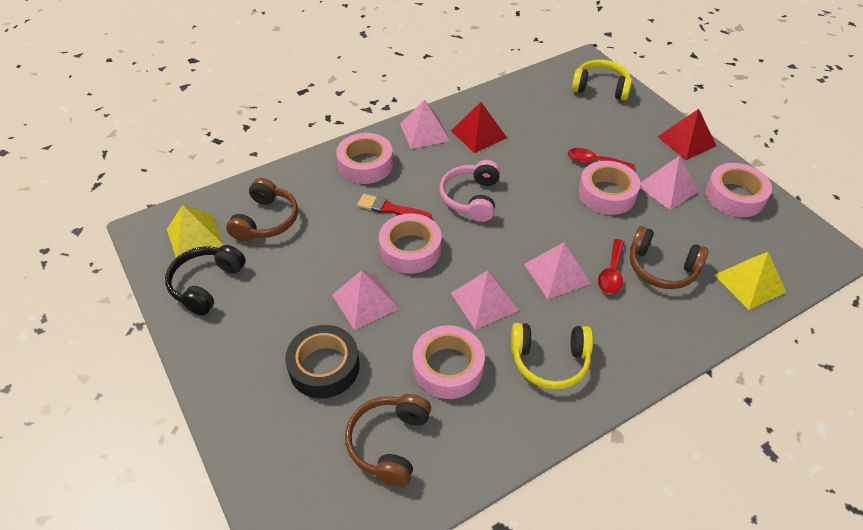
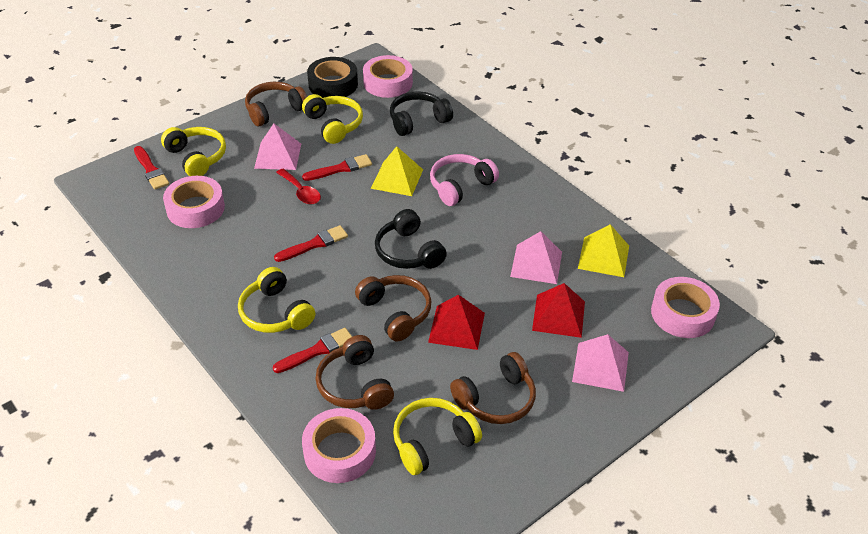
black headphones: [165,245,246,315] = 1 -> [375,209,447,269] [390,91,453,136] = 2
brown headphones: [226,178,298,242] [345,394,431,487] [630,226,708,289] = 3 -> [245,82,307,126] [315,335,394,410] [355,275,431,342] [450,352,536,424] = 4
pink pyramid: [332,270,400,330] [400,100,450,149] [451,270,519,330] [524,242,591,299] [640,156,699,210] = 5 -> [254,124,301,170] [510,231,562,284] [572,334,629,392] = 3
pink tape: [336,133,393,184] [379,213,442,274] [413,325,485,399] [578,161,640,215] [705,163,772,217] = 5 -> [163,176,225,228] [302,408,376,483] [363,55,413,98] [651,277,720,338] = 4
red brush: [357,194,432,219] = 1 -> [134,146,169,190] [273,328,352,373] [274,225,348,262] [302,154,372,181] = 4
red spoon: [568,148,635,170] [598,239,624,294] = 2 -> [276,169,321,204] = 1
yellow headphones: [511,323,593,390] [572,59,632,101] = 2 -> [161,127,226,176] [238,267,315,333] [302,94,363,144] [393,398,482,475] = 4

